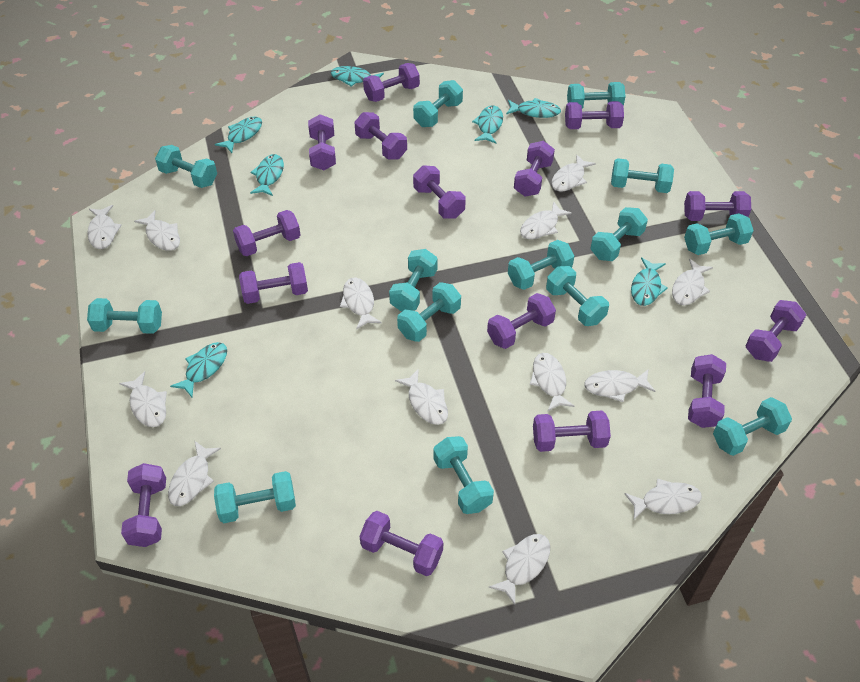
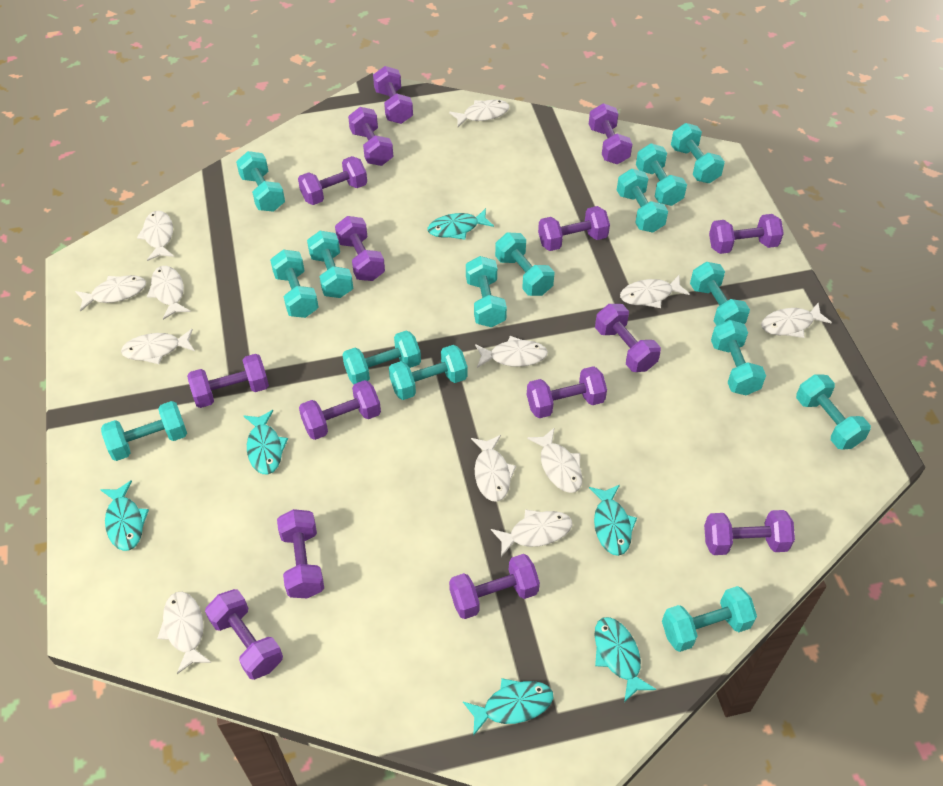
turquoise dumbbell: [87,298,162,334] [155,145,217,188] [214,471,296,523] [389,249,438,312] [397,282,461,342] [413,80,463,127] [433,436,494,514] [508,240,574,290] [546,266,609,326] [567,82,626,109] [591,207,648,261] [611,158,674,193] [684,213,754,255] [713,397,792,456] = 14 -> [101,401,187,461] [236,151,285,212] [270,249,319,318] [307,231,353,298] [342,330,421,385] [389,345,468,400] [466,256,507,327] [495,232,554,296] [617,169,668,233] [636,144,687,206] [662,586,757,652] [671,123,725,183] [690,262,750,326] [711,320,766,395] [796,375,871,450] = 15
turquoise fish: [170,342,227,397] [215,116,262,153] [250,154,284,196] [331,66,384,87] [472,105,503,144] [506,98,561,118] [631,257,668,306] = 7 -> [100,480,149,551] [244,410,288,474] [428,208,494,240] [463,678,553,736] [589,485,637,556] [594,617,656,702] = 6
white fish: [87,205,122,249] [119,371,167,427] [134,210,180,251] [168,441,221,506] [340,278,381,329] [395,369,448,425] [489,534,550,605] [520,201,572,239] [530,353,575,412] [551,154,596,192] [584,369,655,402] [624,479,702,520] [672,258,713,305] = 13 -> [75,275,146,312] [121,329,195,364] [137,211,174,261] [147,266,191,320] [157,592,212,674] [449,100,510,127] [471,435,516,502] [475,336,548,368] [491,509,572,557] [527,428,582,493] [620,275,690,308] [761,303,832,338] = 12

